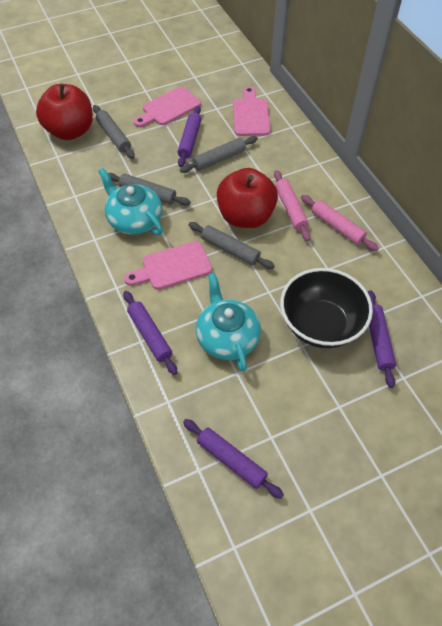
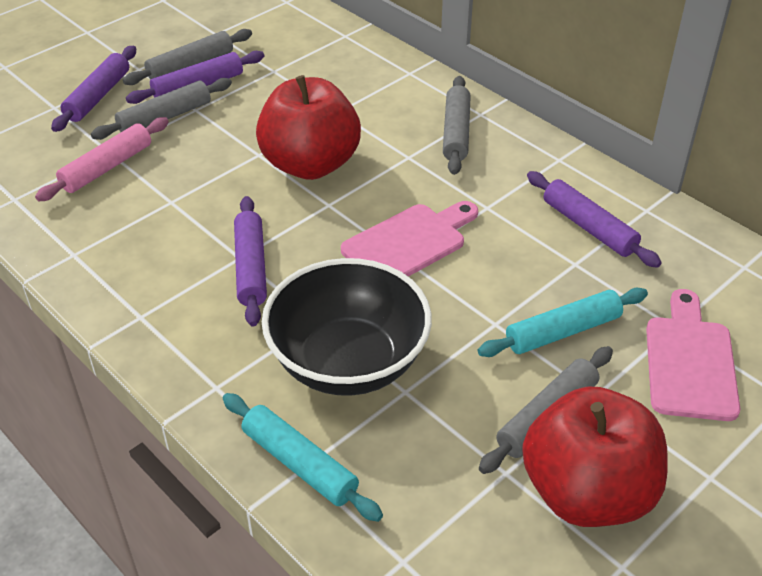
pink cutting board: [124,241,212,290] [134,87,201,127] [233,86,270,136] = 3 -> [341,201,478,277] [646,289,740,421] = 2
pink rolling pin: [274,170,311,241] [301,195,379,251] = 2 -> [35,117,169,201] = 1
turquoise rolling pin: none = 0 -> [223,393,383,522] [478,288,648,357] = 2
turquoise teapot: [98,168,163,235] [196,273,261,372] = 2 -> none = 0

